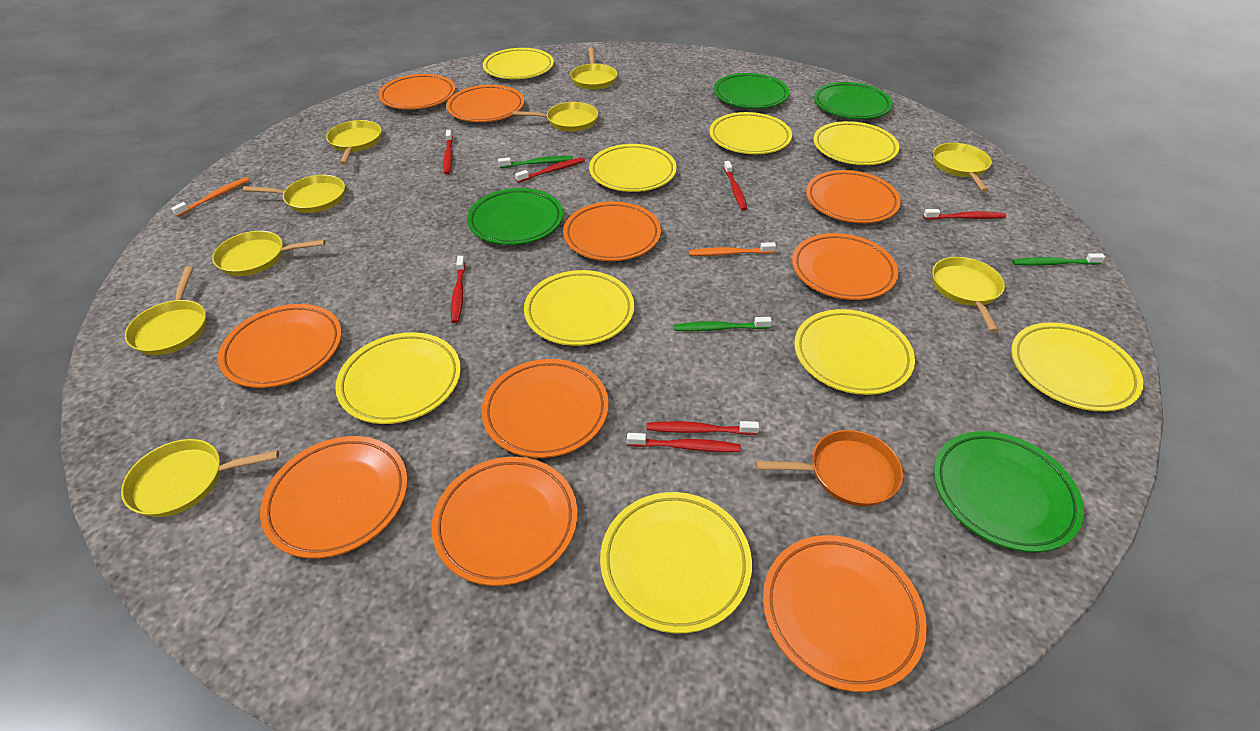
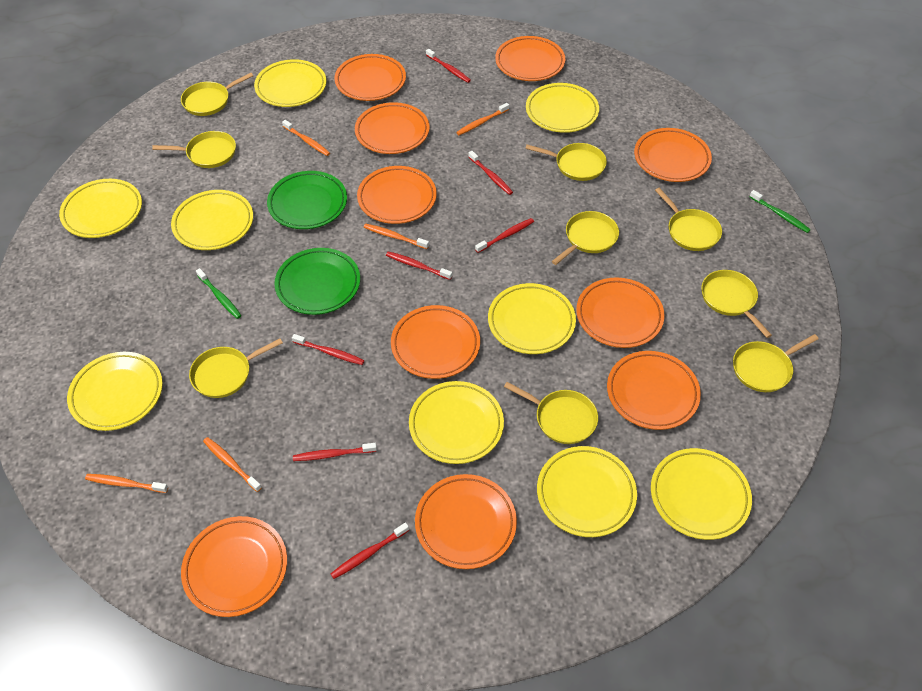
green plate: [467,188,563,245] [714,73,789,109] [814,82,893,119] [933,431,1084,552] = 4 -> [267,171,347,229] [274,248,360,315] = 2
green toothbrush: [498,156,573,168] [674,317,772,331] [1012,253,1105,266] = 3 -> [196,268,242,319] [750,190,811,233] = 2
orange pan: [756,430,903,507] = 1 -> none = 0
orange toothbrush: [171,177,250,217] [688,242,776,256] = 2 -> [85,474,168,493] [203,437,262,492] [282,120,330,156] [364,224,429,249] [456,103,509,135] = 5

